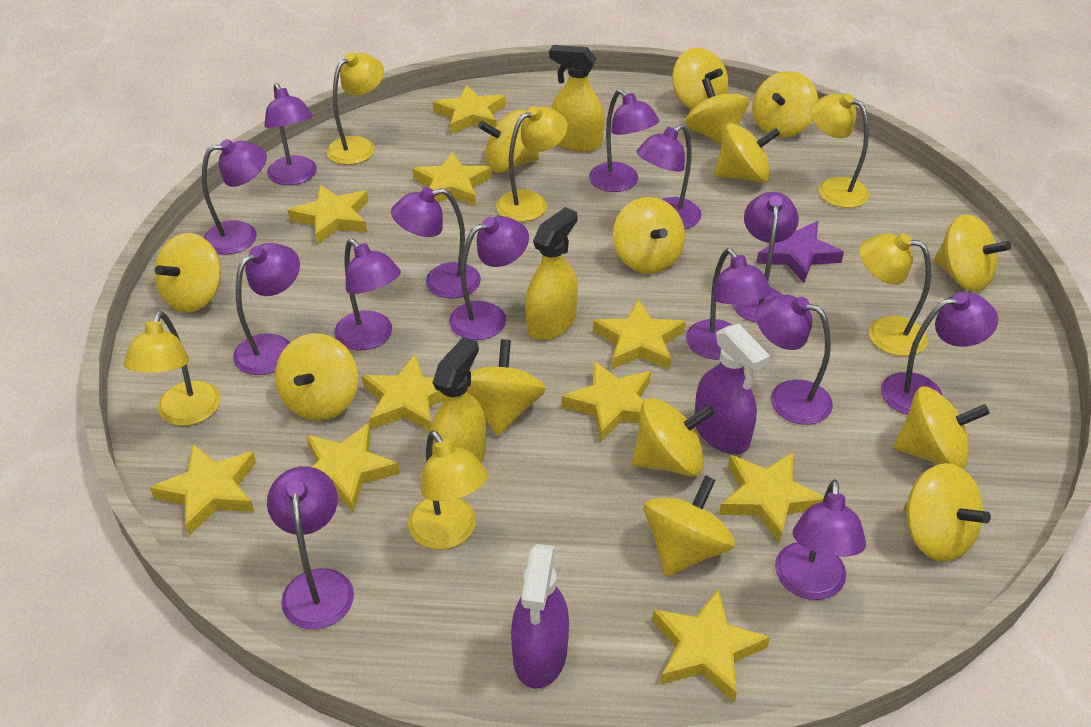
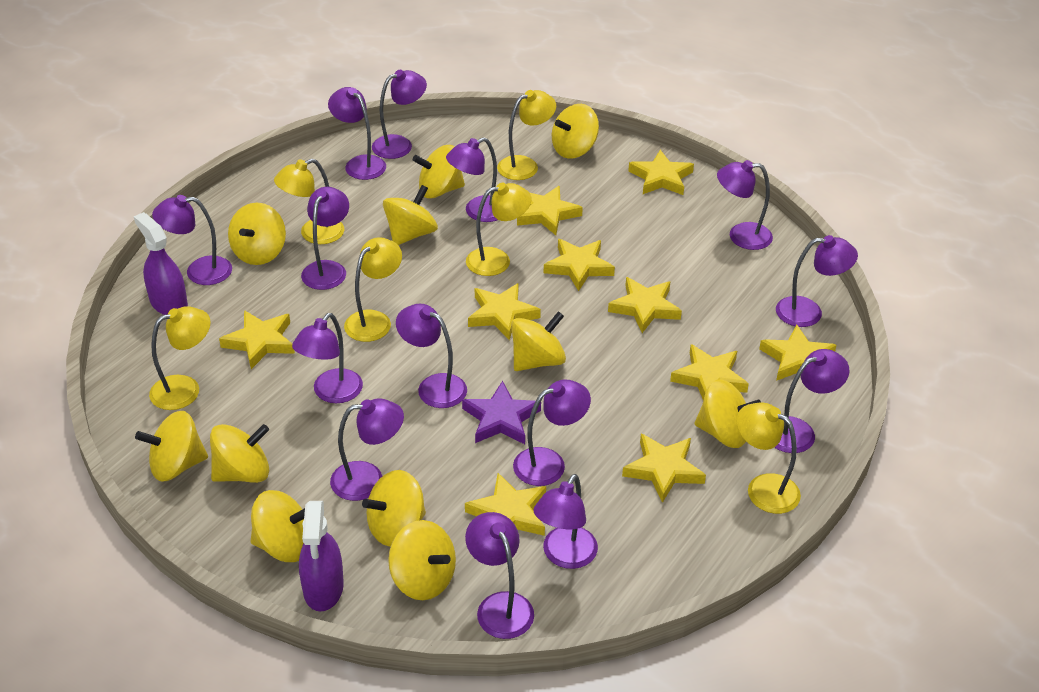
yellow spinning top: [155,233,221,312] [275,333,358,421] [466,339,546,436] [478,110,539,173] [613,197,685,274] [632,398,714,476] [644,475,735,576] [672,48,728,110] [685,78,749,144] [714,123,780,183] [752,71,818,138] [894,386,990,469] [904,463,991,562] [934,214,1011,291] = 14 -> [135,411,208,482] [210,424,269,483] [228,203,286,265] [251,490,305,562] [362,470,426,546] [383,185,438,245] [388,520,456,600] [413,145,465,198] [511,311,566,371] [552,104,599,159] [695,379,761,448] = 11
yellow spray bottle: [430,337,486,464] [525,207,578,340] [549,45,605,152] = 3 -> none = 0

